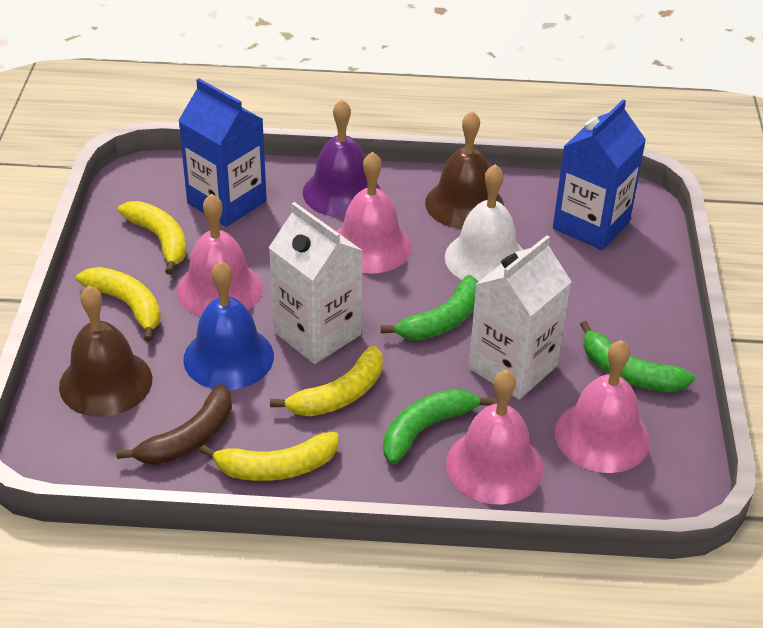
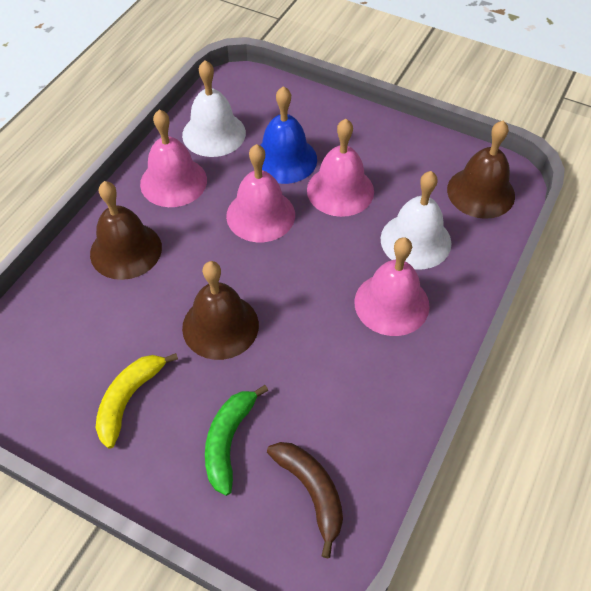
blue carton: [178,78,267,227] [553,99,646,250] = 2 -> none = 0
brown bell: [59,286,152,417] [425,111,504,229] = 2 -> [90,181,162,280] [182,261,259,360] [447,121,515,219] = 3
green banana: [381,275,479,340] [383,389,495,464] [580,321,695,392] = 3 -> [205,385,268,496] = 1
purple bell: [303,99,380,217] = 1 -> none = 0
white bell: [445,164,523,281] = 1 -> [182,60,246,157] [380,171,452,269] = 2
white carton: [269,202,363,364] [468,235,572,400] = 2 -> none = 0
yellow banana: [76,267,161,342] [118,201,187,275] [200,432,339,481] [270,346,382,416] = 4 -> [95,353,178,449] = 1

